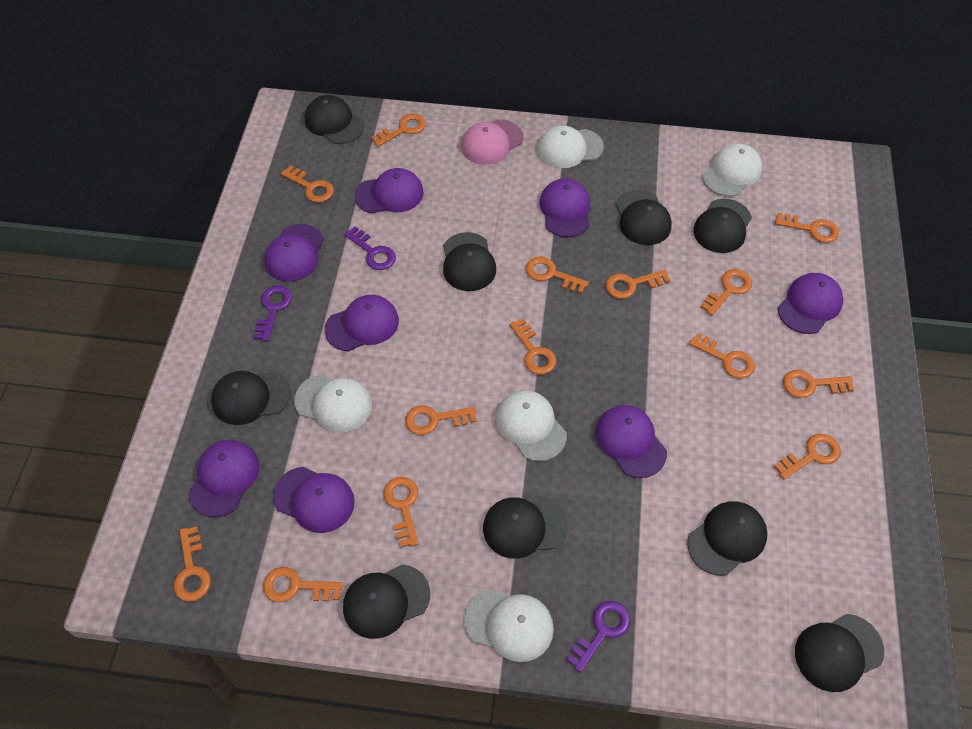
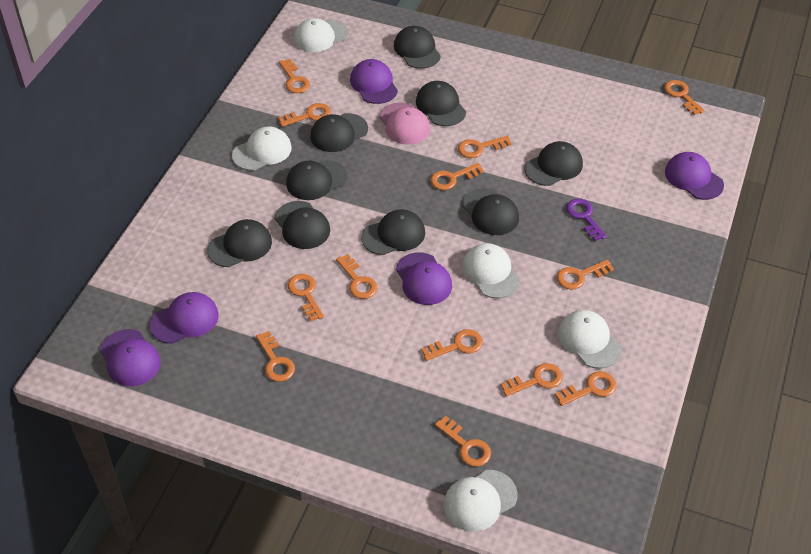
orange key: [173,527,211,602] [263,567,343,602] [281,165,334,203] [371,114,426,147] [383,477,418,548] [405,405,477,435] [510,319,557,375] [526,256,589,293] [606,270,670,299] [689,333,755,379] [701,269,752,315] [774,434,841,480] [775,213,839,243] [783,370,854,398] = 14 -> [256,331,295,382] [278,103,331,127] [279,59,310,93] [288,274,324,321] [336,254,377,299] [421,329,483,361] [430,163,484,190] [435,416,491,467] [458,136,512,158] [501,363,563,396] [555,371,617,406] [557,259,614,290] [664,80,705,115] = 13
purple cap: [188,440,259,517] [265,224,324,282] [273,467,355,533] [325,295,399,351] [355,168,424,213] [539,178,590,237] [595,405,667,478] [778,273,844,334] = 8 -> [100,329,161,386] [150,292,219,344] [350,59,398,104] [396,252,452,305] [665,152,724,200] = 5
purple key: [254,285,292,341] [344,226,396,270] [567,601,631,672] = 3 -> [566,199,607,241] = 1

